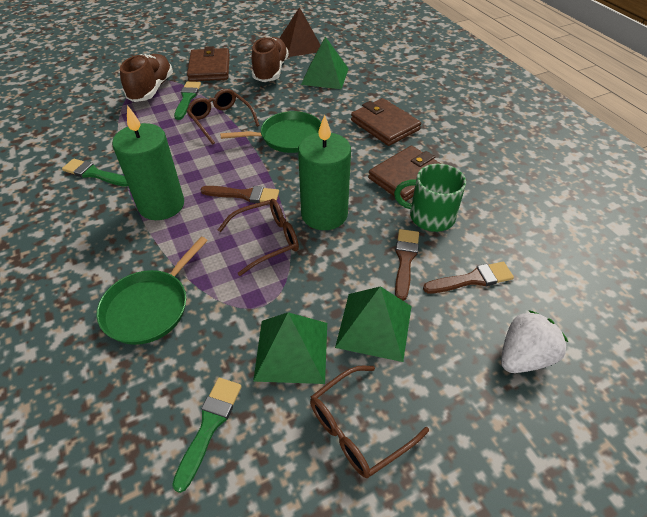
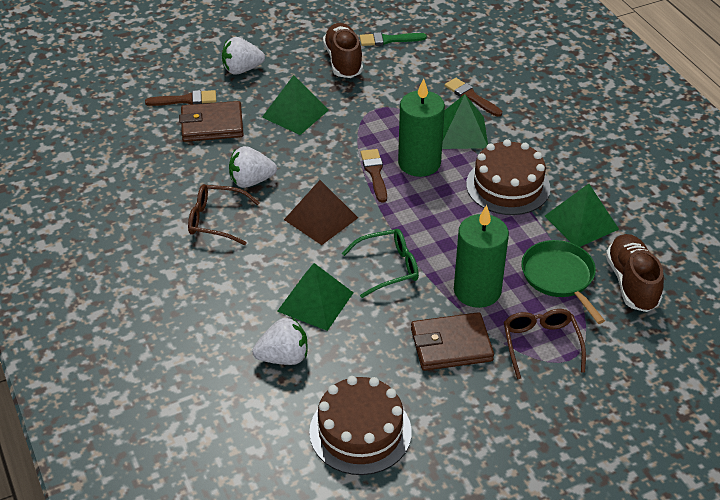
brown cake: none = 0 -> [309,376,412,475] [466,139,550,215] = 2
brown glasses: [187,89,260,145] [218,199,299,276] [310,366,429,478] = 3 -> [188,184,260,245] [504,309,586,379] = 2
brown wallet: [187,46,230,81] [351,98,421,146] [368,146,441,201] = 3 -> [179,101,244,142] [411,312,494,371] = 2
green brush: [62,158,128,187] [172,378,242,493] [174,81,201,120] = 3 -> [360,32,427,46] = 1
green glasses: none = 0 -> [342,229,419,298] = 1
green mug: [394,164,466,232] = 1 -> none = 0
green pan: [96,237,208,345] [220,111,321,153] = 2 -> [521,240,605,324] = 1
green pyramid: [253,312,327,384] [301,37,349,89] [335,286,412,362] = 3 -> [262,75,329,135] [277,263,354,331] [442,94,488,149] [545,184,619,247] = 4
white strawberry: [501,310,568,373] = 1 -> [222,37,265,75] [229,146,277,188] [252,318,307,365] = 3

